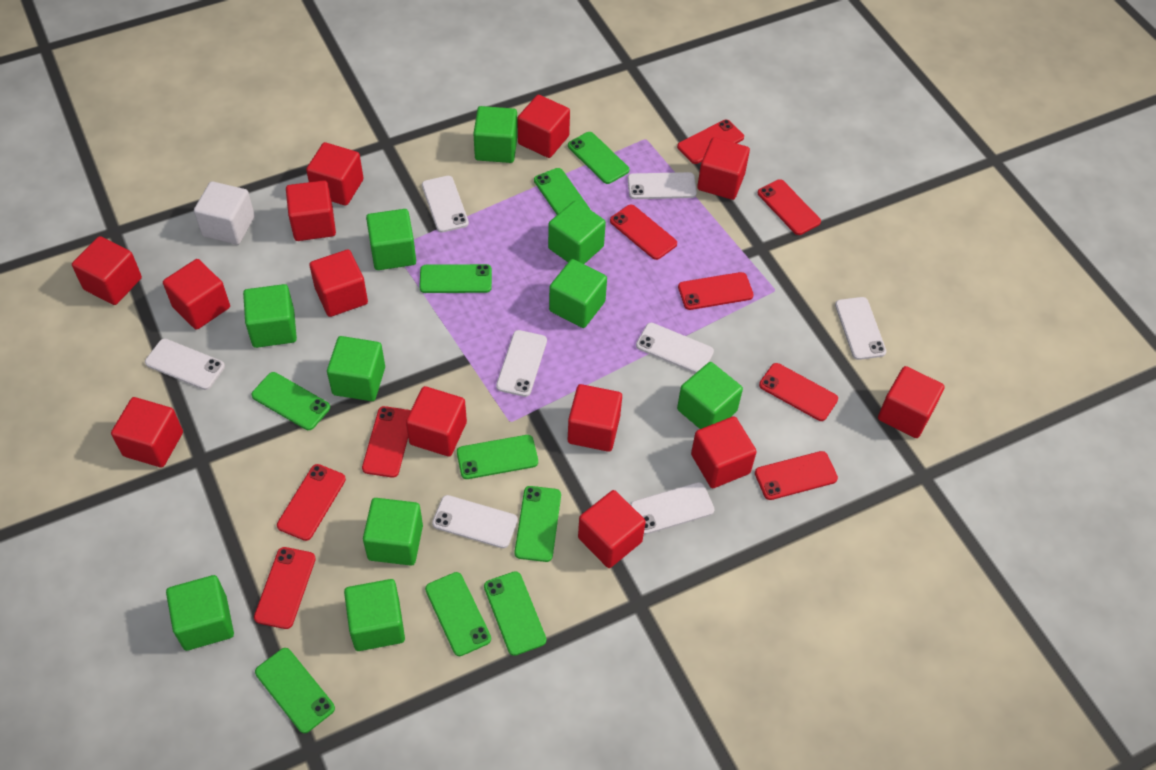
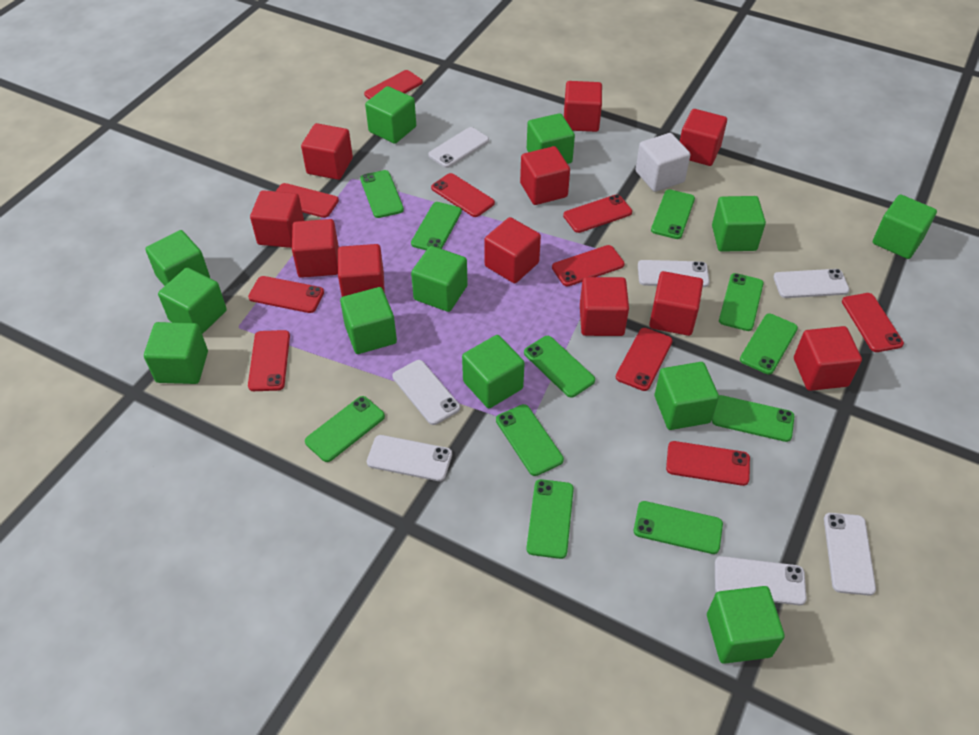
green cube: [166,575,234,651] [243,284,297,348] [327,336,385,401] [344,579,405,651] [363,498,423,566] [366,209,416,270] [473,106,518,163] [548,201,606,264] [549,259,607,328] [677,362,743,429] = 10 -> [144,322,208,384] [145,230,210,286] [158,267,227,334] [340,287,397,354] [365,86,416,144] [411,246,468,312] [462,335,525,408] [527,113,575,164] [655,362,719,430] [707,586,785,664] [712,196,766,252] [873,195,937,259] = 12
green phone: [251,372,330,430] [255,648,335,733] [419,264,492,293] [425,572,491,656] [457,435,538,479] [484,571,546,656] [515,486,561,562] [534,168,590,215] [568,132,630,184] = 9 -> [305,396,385,462] [360,170,404,218] [411,202,462,250] [496,404,564,476] [524,336,595,397] [526,479,574,559] [634,501,723,554] [651,189,695,239] [712,395,794,442] [719,273,764,331] [740,314,798,374] = 11
red cube: [72,236,142,305] [111,397,183,467] [163,259,230,330] [286,180,336,241] [306,142,363,206] [309,249,368,317] [406,386,467,457] [517,95,570,158] [568,384,622,452] [578,490,646,568] [691,416,757,488] [697,137,750,200] [878,366,945,438] = 13 -> [250,190,304,248] [292,219,339,278] [301,123,353,180] [338,244,385,297] [484,217,541,283] [520,146,570,205] [564,81,602,132] [580,277,629,336] [649,271,703,336] [680,109,727,166] [794,326,862,391] = 11
red phone: [254,547,316,629] [277,464,346,541] [362,406,411,478] [610,205,677,260] [677,120,744,164] [678,272,754,310] [755,451,838,500] [758,179,821,235] [759,363,838,421] = 9 -> [248,276,324,313] [248,330,290,391] [276,183,339,218] [364,70,423,99] [431,173,495,217] [552,245,624,286] [563,194,632,233] [616,328,673,391] [666,441,750,486] [842,293,904,352] = 10
white phone: [145,339,225,390] [422,176,469,233] [432,495,518,548] [496,330,547,397] [627,172,697,199] [630,482,715,535] [636,323,714,373] [835,297,887,360] = 8 -> [367,435,452,481] [393,360,460,425] [428,127,489,168] [638,260,710,287] [715,556,807,605] [773,269,850,298] [824,513,876,596] = 7

